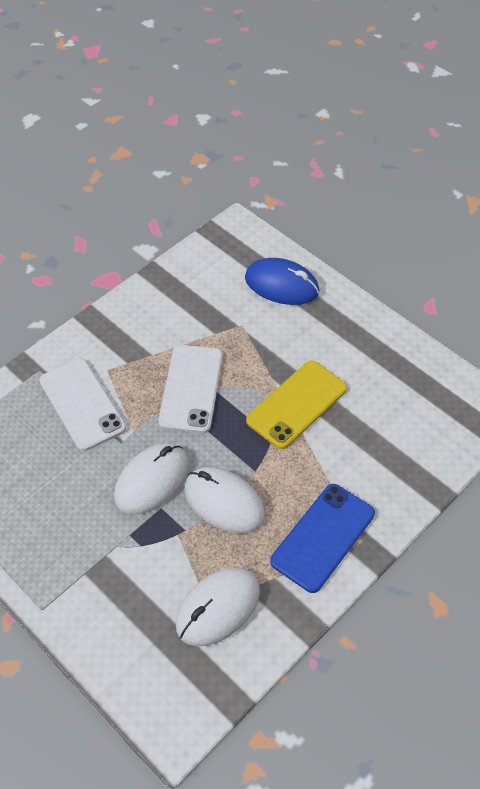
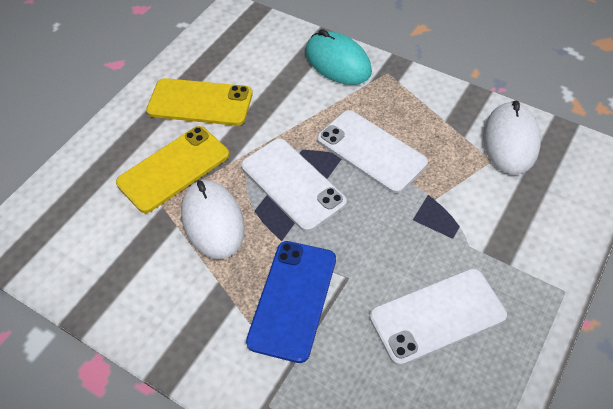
blue mouse: [245,258,319,305] = 1 -> none = 0
turquoise mouse: none = 0 -> [306,29,372,85] = 1
white mouse: [114,443,189,515] [176,567,260,646] [184,467,265,534] = 3 -> [181,180,245,259] [483,101,541,174] = 2
white phone: [39,359,126,451] [158,345,223,433] = 2 -> [241,138,347,232] [317,110,428,194] [369,268,507,366] = 3
yellow phone: [246,361,347,449] = 1 -> [116,126,229,213] [146,78,253,126] = 2

